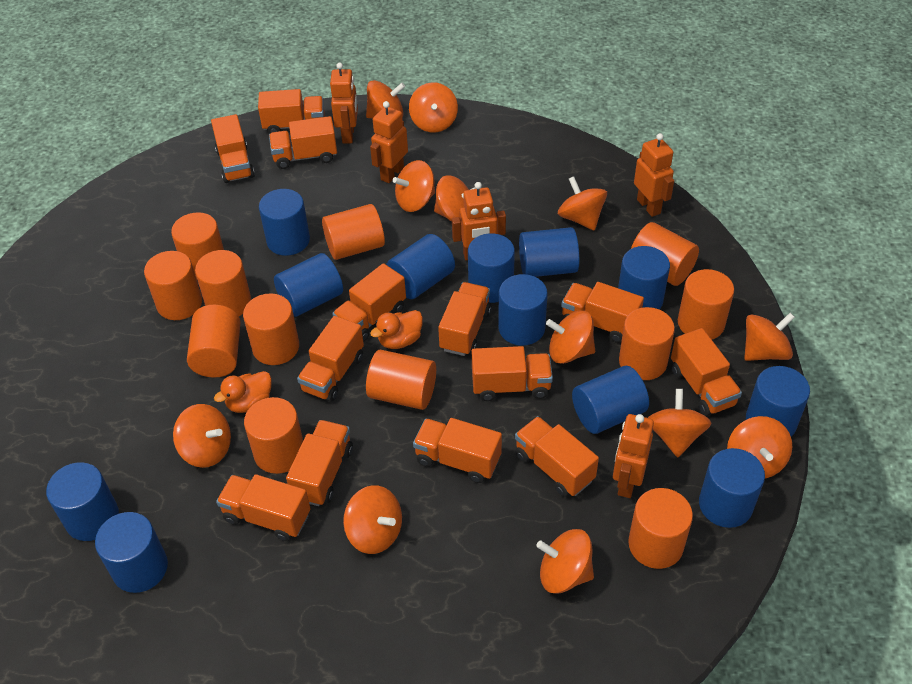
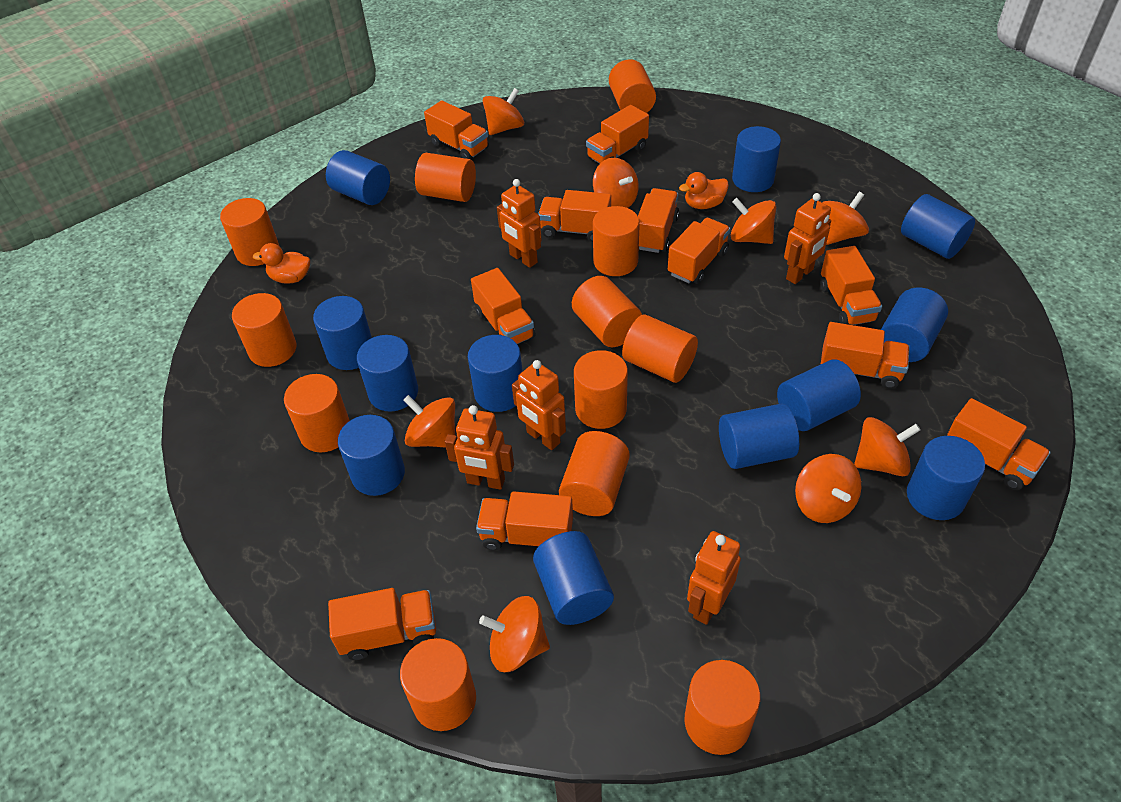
orange spinning top: [173,404,231,468] [343,485,402,554] [366,80,405,118] [393,160,435,212] [409,82,458,133] [434,175,476,222] [536,529,594,594] [546,311,595,364] [558,176,607,231] [648,389,711,457] [727,416,792,479] [744,313,795,361] = 12 -> [403,395,455,448] [479,596,550,672] [483,88,524,135] [593,158,639,208] [731,198,776,244] [795,454,861,523] [822,192,869,245] [854,417,921,476] = 8
orange truck: [211,114,255,183] [216,474,311,541] [258,89,324,134] [269,116,337,169] [286,420,353,506] [297,316,364,402] [332,263,406,342] [413,418,502,483] [438,282,492,356] [472,346,553,401] [515,416,599,497] [561,282,644,343] [671,328,742,416] = 13 -> [328,588,436,660] [424,100,489,159] [471,268,536,344] [476,491,573,550] [538,190,611,242] [586,105,649,164] [638,188,679,253] [668,218,730,284] [820,246,882,325] [821,322,910,389] [947,398,1051,490] = 11

